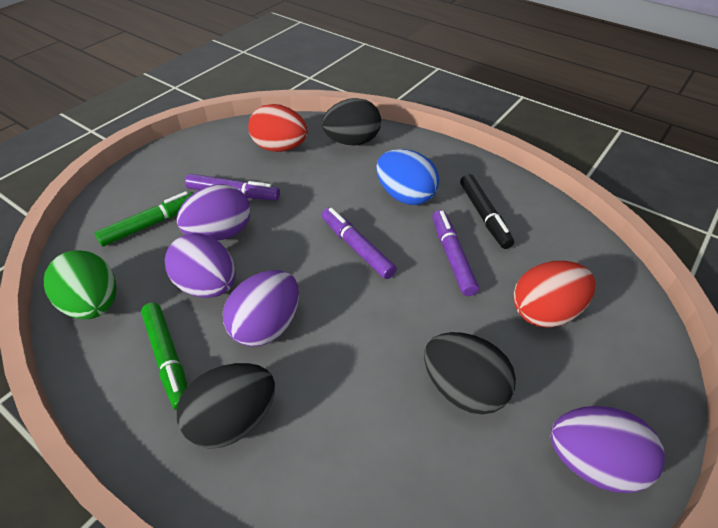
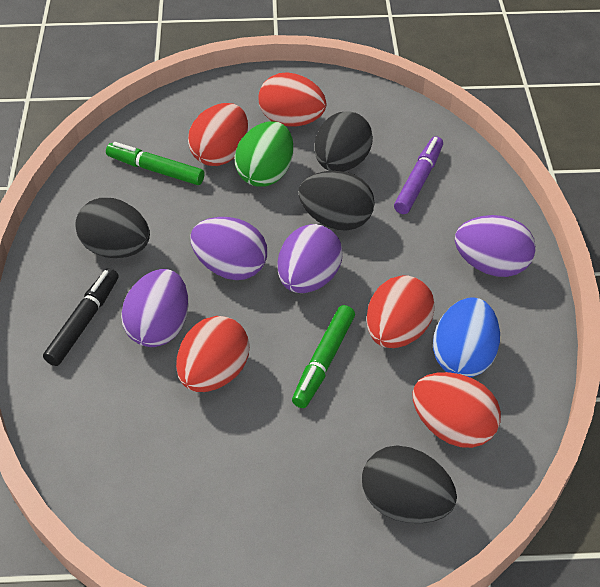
black egg: [177,363,275,449] [322,98,381,145] [424,332,516,414] = 3 -> [75,198,150,258] [299,171,375,231] [314,111,373,172] [362,446,457,523] = 4
purple marker: [185,174,280,201] [322,208,397,279] [432,210,479,296] = 3 -> [394,136,443,214] = 1
red egg: [248,104,308,152] [513,261,596,328] = 2 -> [176,316,249,392] [188,103,248,166] [258,72,326,126] [366,275,435,348] [412,372,501,448] = 5

